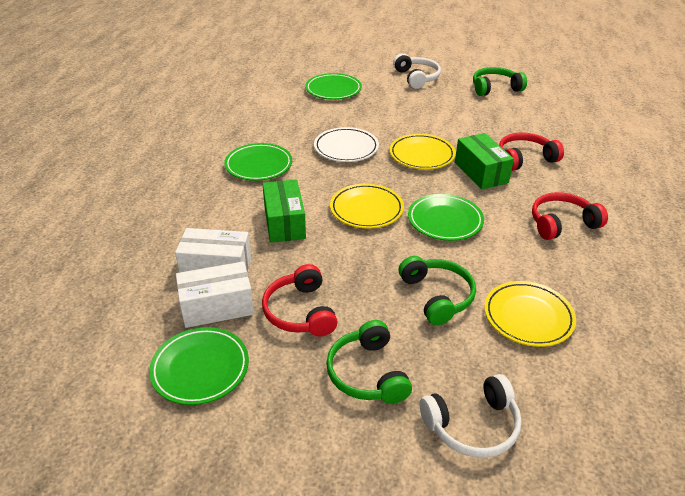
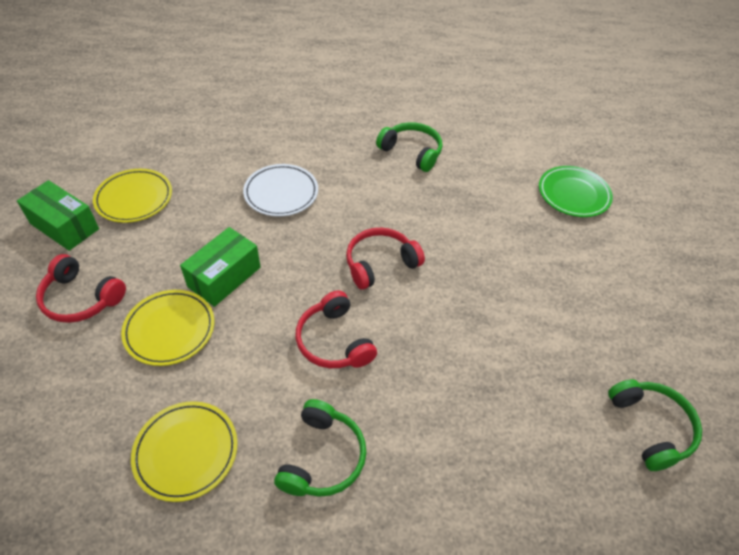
green plate: [149,327,249,405] [224,143,292,181] [305,73,362,100] [408,194,484,241] = 4 -> [539,166,613,217] = 1
white box: [175,228,251,273] [176,261,254,328] = 2 -> none = 0
white headphones: [393,53,441,89] [419,374,522,458] = 2 -> none = 0

